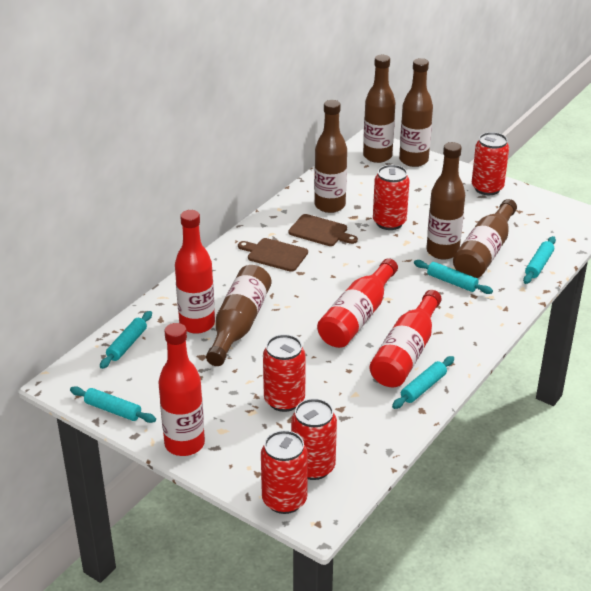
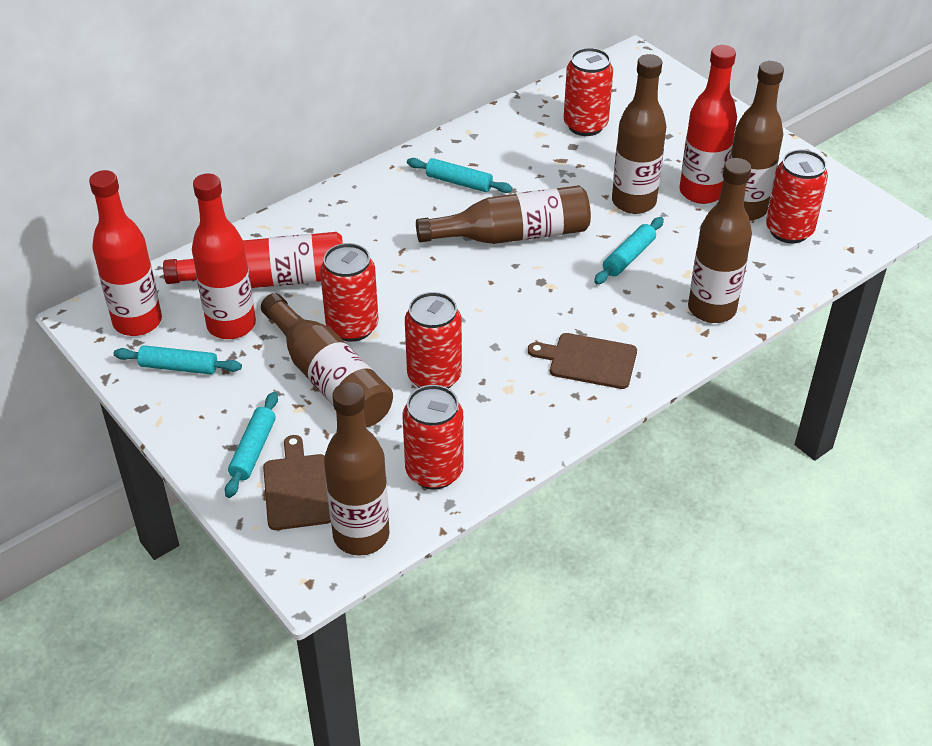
turquoise rolling pin: [70,386,156,423] [100,311,152,369] [392,356,454,409] [414,260,493,294] [523,236,556,284] = 5 -> [114,345,242,375] [225,392,278,498] [407,158,513,193] [594,217,664,284] = 4

